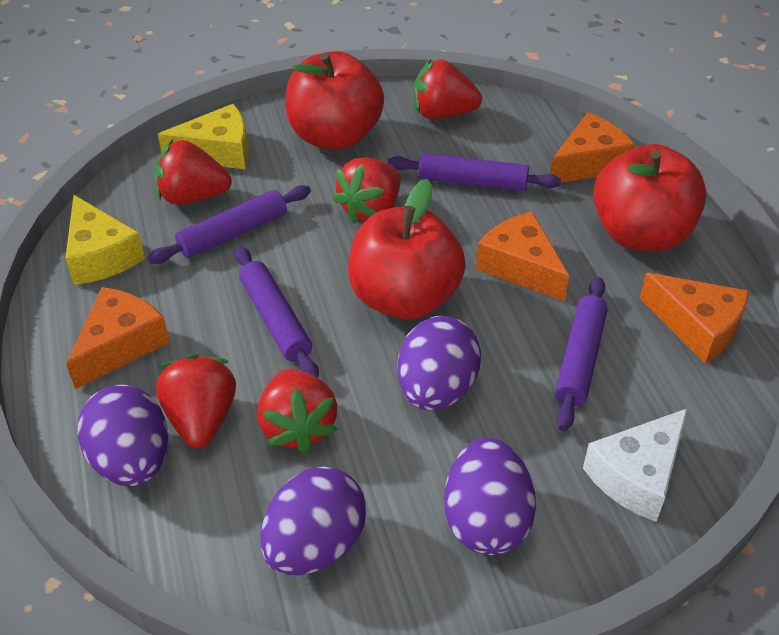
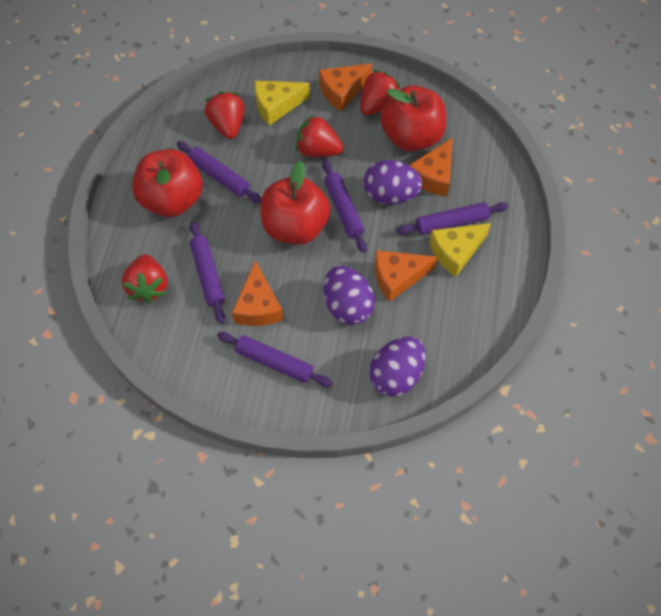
purple egg: [77,385,168,486] [260,467,367,575] [397,316,481,410] [444,438,536,555] = 4 -> [324,266,375,325] [363,160,423,205] [369,337,426,397] = 3
purple rolling pin: [147,185,311,264] [235,246,319,378] [388,153,561,191] [555,277,608,431] = 4 -> [177,141,261,203] [190,221,225,324] [217,332,333,387] [322,160,367,253] [397,202,509,235] = 5
red strawberry: [154,140,232,205] [156,354,236,448] [257,369,338,453] [333,157,400,223] [413,59,482,119] = 5 -> [122,254,167,304] [205,91,244,139] [296,114,343,157] [360,70,400,115] = 4
white cheese: [583,408,688,522] = 1 -> none = 0

